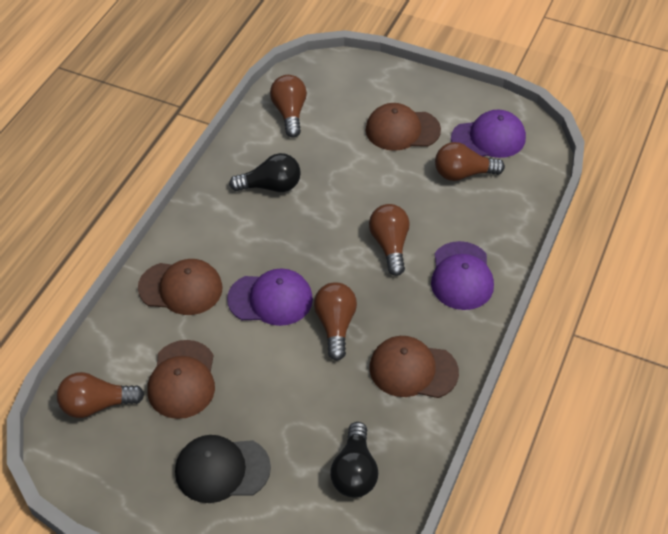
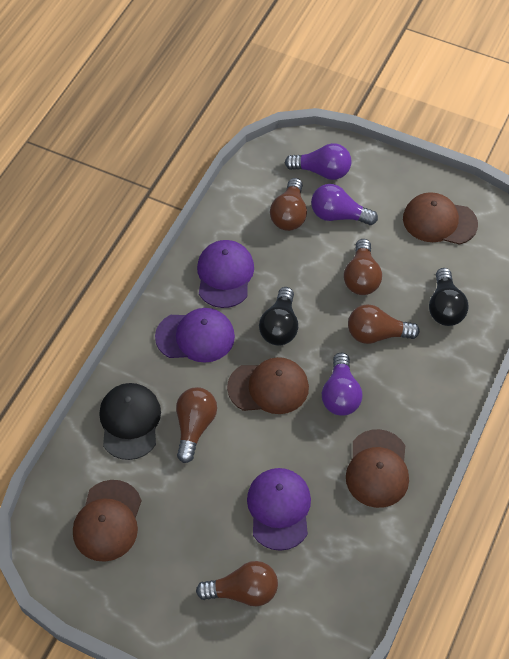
purple light bulb: none = 0 -> [285,143,351,180] [311,184,378,225] [322,353,362,416] = 3

